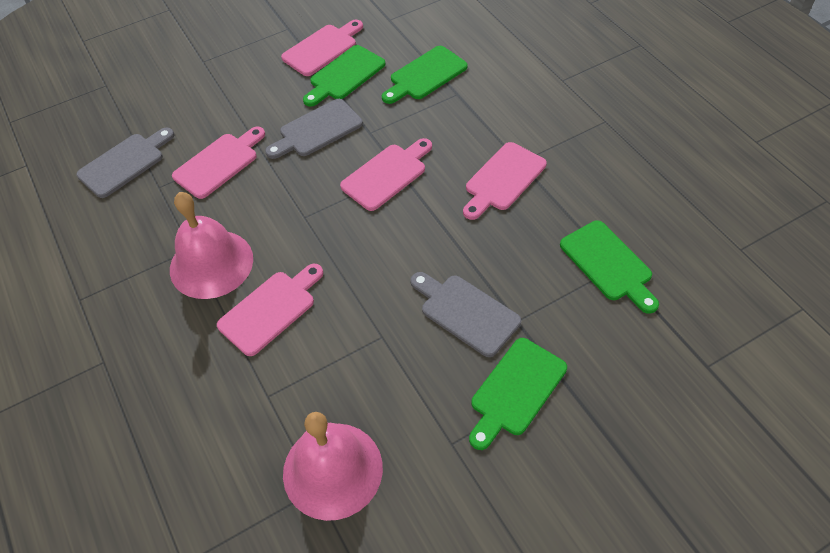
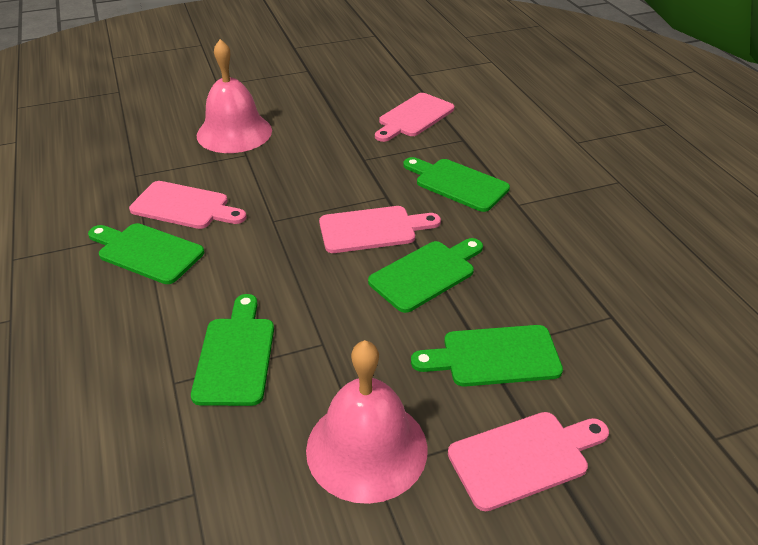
green cutting board: [303,45,385,107] [382,46,468,104] [469,338,567,450] [560,220,659,314] = 4 -> [88,223,204,284] [191,294,274,406] [368,238,483,313] [403,157,510,212] [411,325,563,387] = 5
grey cutting board: [76,127,175,198] [265,99,363,159] [410,272,521,357] = 3 -> none = 0
pink cutting board: [172,127,265,199] [217,264,323,356] [281,20,363,76] [340,138,432,211] [463,142,547,220] = 5 -> [129,181,247,229] [319,206,441,253] [375,93,454,142] [448,412,609,511] = 4

